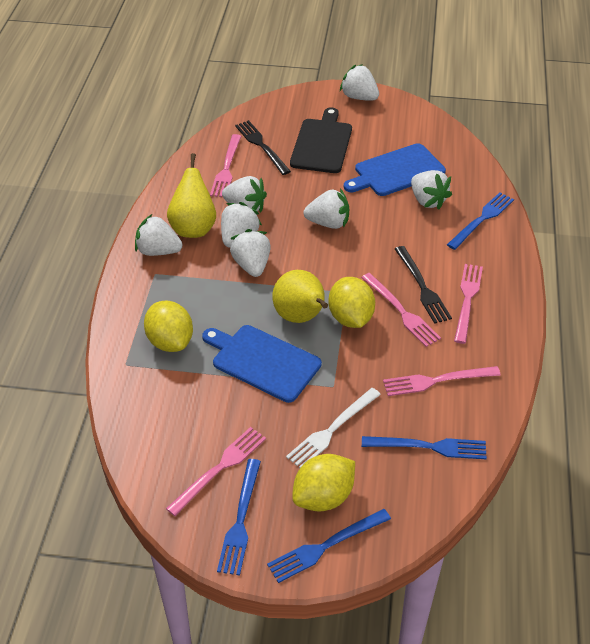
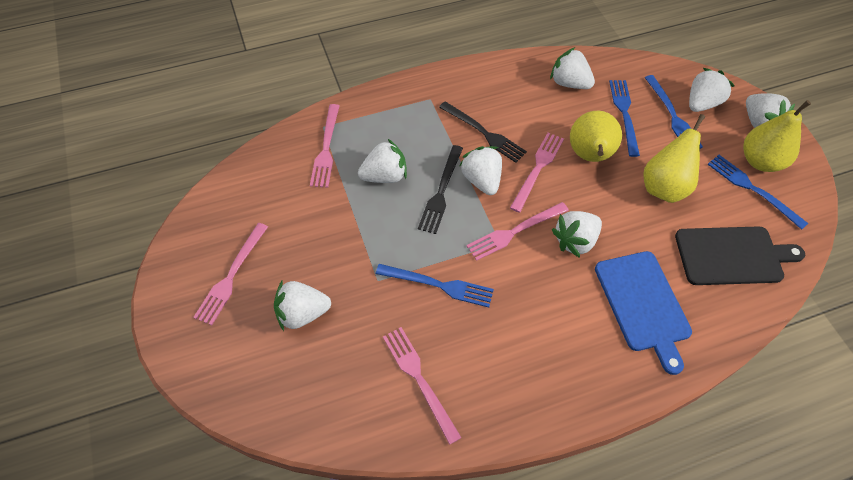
blue cutting board: [202,325,322,403] [344,143,446,196] = 2 -> [595,251,692,375] = 1
white fork: [286,388,381,468] = 1 -> none = 0
yellow lemon: [144,301,193,352] [292,454,355,512] [329,277,375,328] = 3 -> none = 0
yellow pear: [167,153,216,238] [272,270,328,323] = 2 -> [570,111,622,162] [643,114,705,203] [743,100,811,172] = 3

